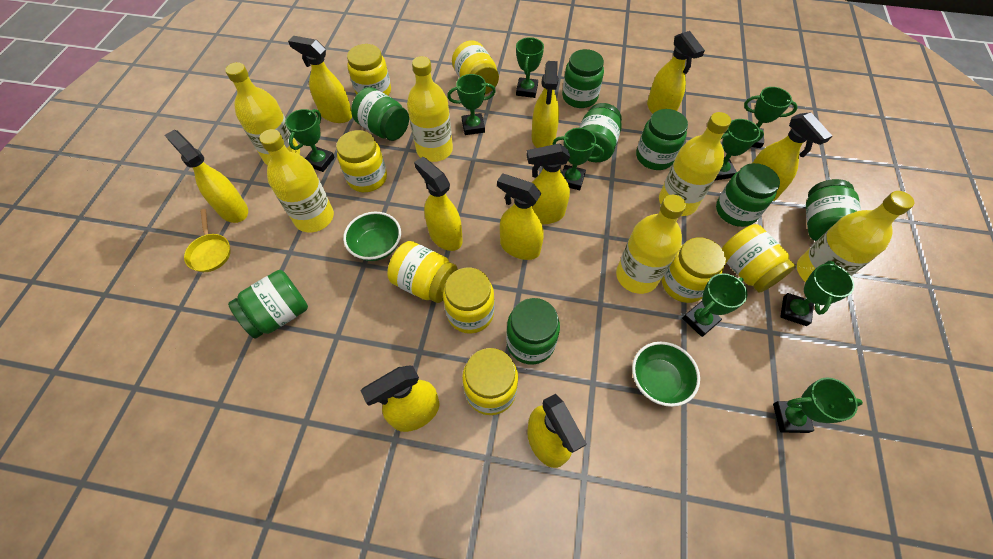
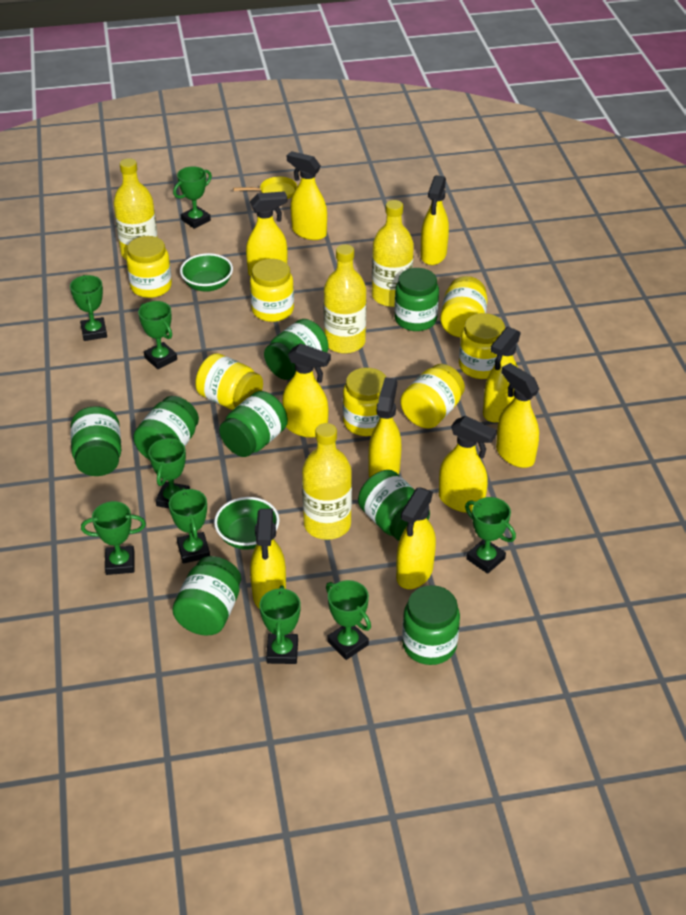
yellow bottle: [225,62,300,165] [259,129,334,232] [407,56,453,162] [616,195,686,294] [659,112,731,216] [797,191,914,282] = 6 -> [113,158,158,259] [302,423,352,540] [323,244,367,354] [372,200,414,307] = 4
yellow jar: [336,130,387,192] [347,44,391,95] [387,241,458,303] [443,268,495,334] [452,40,499,94] [462,348,518,415] [662,237,726,303] [722,224,796,293] = 8 -> [126,236,172,298] [195,353,263,410] [250,259,294,322] [343,368,386,436] [400,364,465,428] [440,276,488,338] [459,313,505,379] = 7

